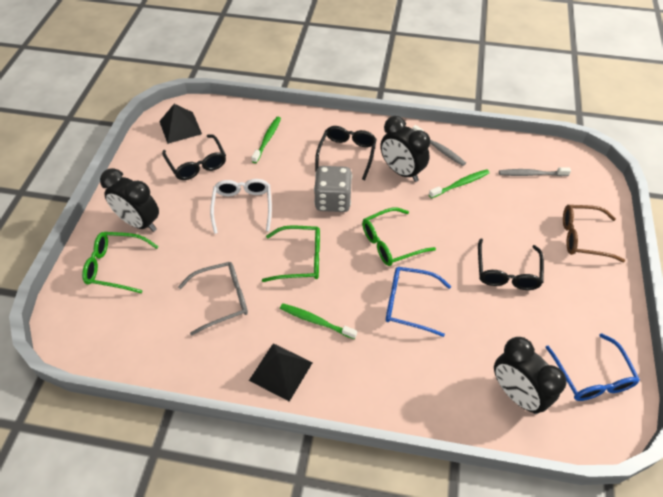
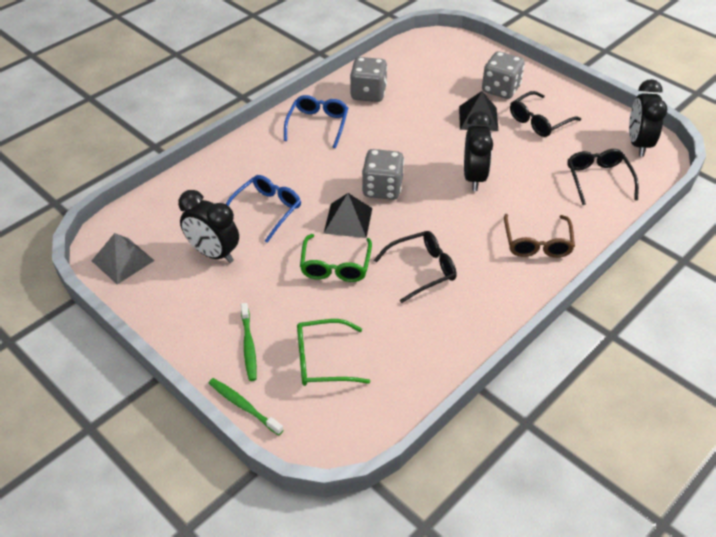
green glasses: [82,232,159,294] [262,225,320,282] [362,207,436,266] = 3 -> [297,319,371,386] [300,234,372,282] = 2
green toothbrush: [251,117,281,163] [280,303,357,339] [429,169,489,199] = 3 -> [209,378,283,435] [241,303,257,381] = 2
grey dice: [314,166,352,212] = 1 -> [350,57,387,102] [362,149,404,200] [482,52,525,99] = 3
grey glasses: [178,262,248,335] = 1 -> none = 0
grey pyramid: none = 0 -> [92,233,154,284] = 1
grey toothbrush: [412,125,466,166] [499,167,571,176] = 2 -> none = 0
white glasses: [210,179,272,234] = 1 -> none = 0

